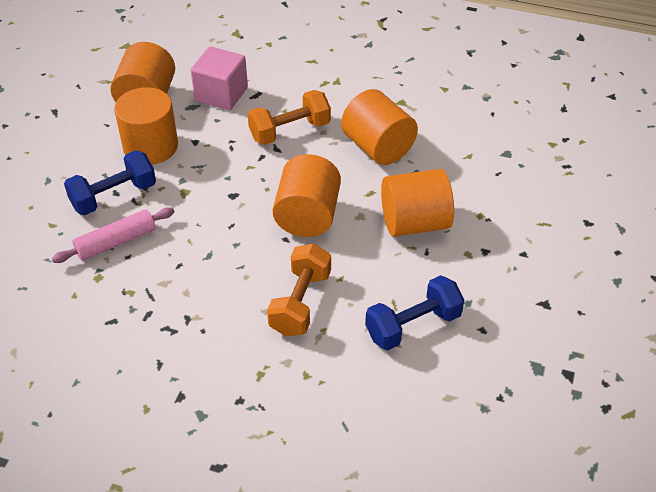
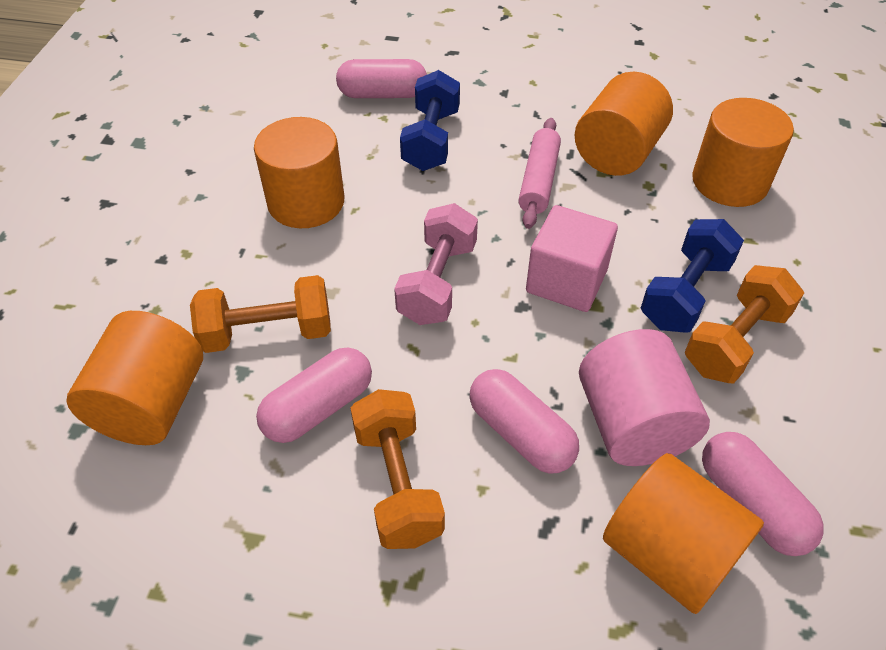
orange dumbbell: [248,90,331,145] [267,244,331,336] = 2 -> [190,275,331,353] [351,389,445,549] [685,265,804,383] = 3
pink capsule: none = 0 -> [256,348,372,443] [336,59,427,98] [470,369,579,474] [702,432,824,556] = 4
pink cylinder: none = 0 -> [579,329,710,466] = 1
pink dumbbell: none = 0 -> [394,203,478,325] = 1

